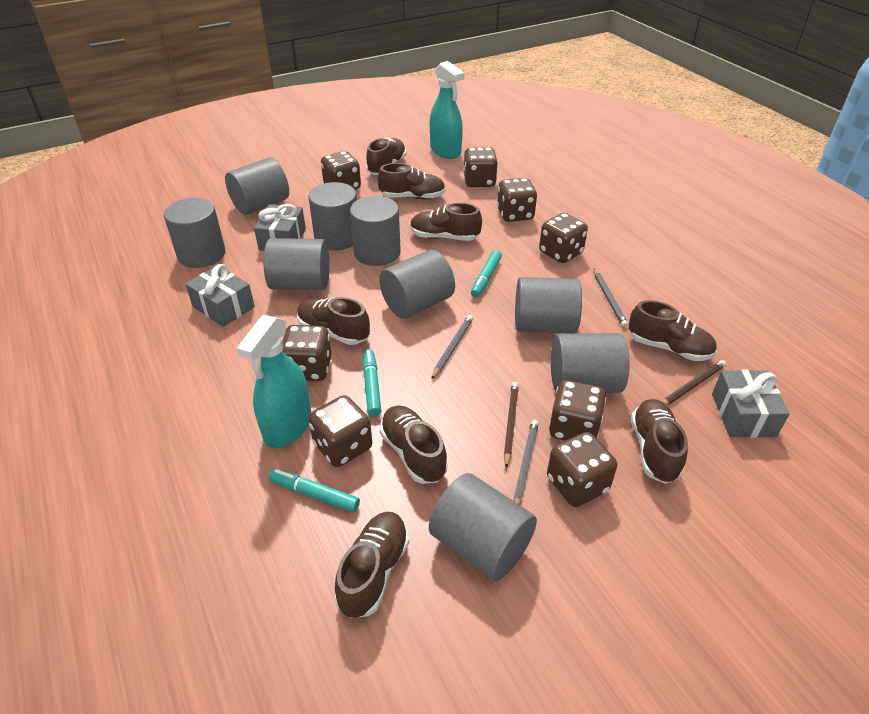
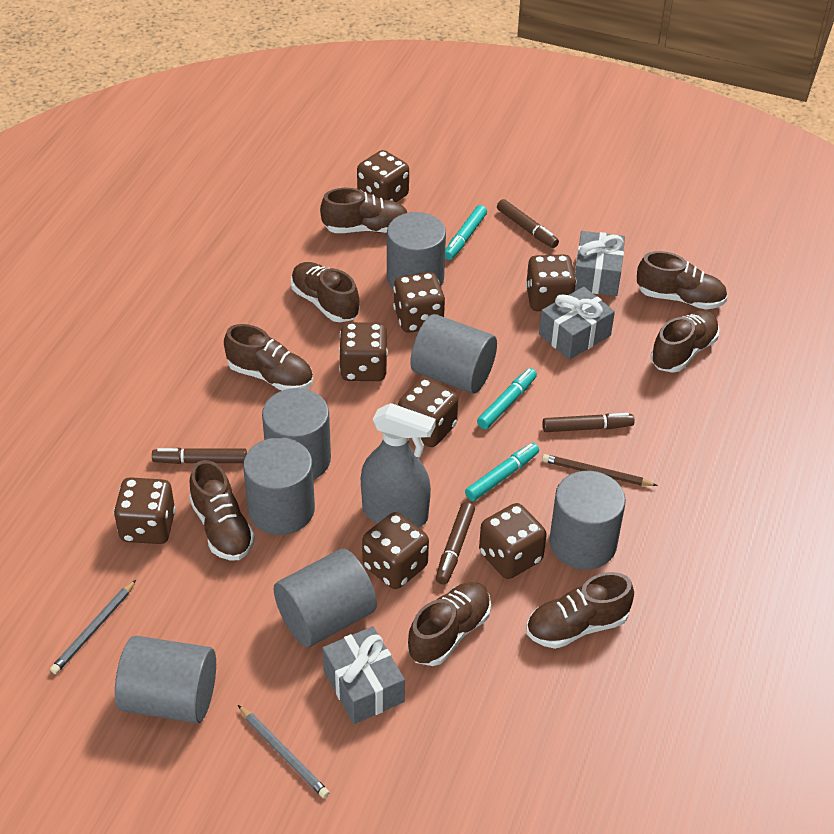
brown marker: none = 0 -> [152,448,247,464] [436,502,475,585] [497,199,559,248] [543,413,634,432] = 4
brown pencil: [504,382,519,468] [662,360,726,406] = 2 -> [542,454,658,486] = 1
grey cylinder: [164,198,225,268] [225,158,289,215] [263,238,329,290] [308,182,357,250] [350,196,401,266] [379,250,455,319] [429,473,537,581] [515,277,582,333] [551,333,630,393] = 9 -> [115,636,216,723] [243,437,315,535] [262,388,331,480] [274,549,377,647] [387,212,446,289] [410,314,497,394] [549,471,626,570] = 7
grey pencil: [431,315,473,380] [513,420,539,505] [594,269,628,327] = 3 -> [50,580,136,674] [238,705,330,798] = 2
grey spray bottle: none = 0 -> [361,403,436,527] = 1
turquoise spray bottle: [237,315,311,448] [430,61,465,159] = 2 -> none = 0

